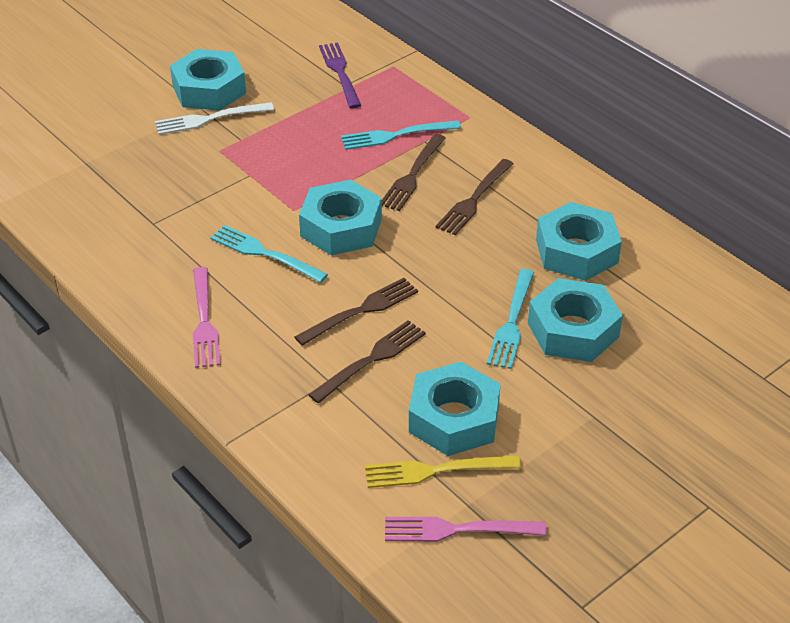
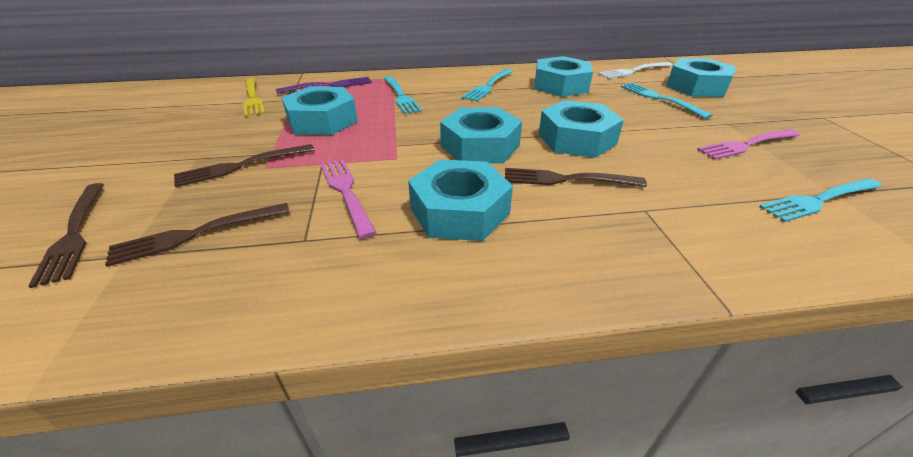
turquoise fork: [210,225,328,283] [341,120,461,150] [487,269,534,369] = 3 -> [384,76,422,114] [462,69,513,101] [621,83,713,119] [759,178,882,222] = 4
turquoise nut: [170,49,246,111] [299,180,382,255] [409,362,501,456] [528,278,623,362] [536,202,622,281] = 5 -> [281,86,358,135] [408,159,513,241] [440,107,522,164] [535,56,593,97] [539,100,624,158] [666,58,737,97] = 6

